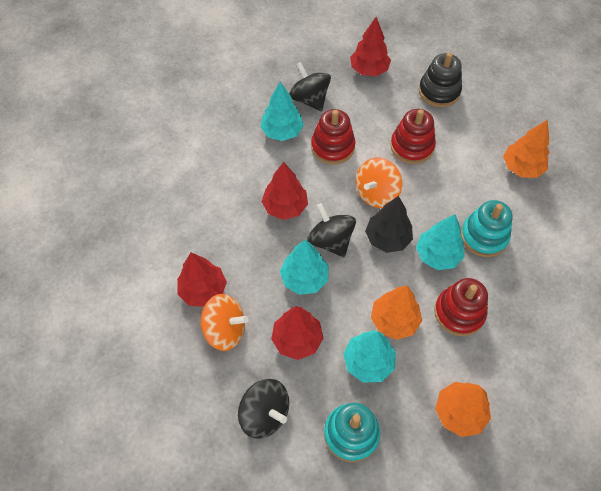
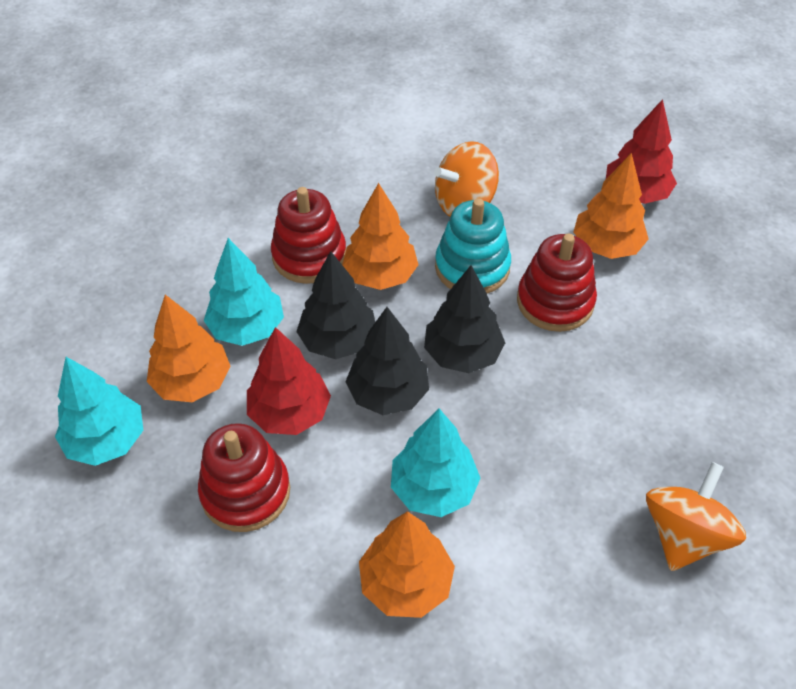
black spinning top: [238,379,289,439] [289,62,331,111] [308,203,356,257] = 3 -> none = 0
black stacking toy: [419,52,462,107] = 1 -> none = 0
black tree: [365,196,413,253] = 1 -> [297,251,375,359] [345,307,429,415] [424,265,505,373] = 3
orange tree: [371,286,422,340] [435,382,491,437] [503,120,550,178] = 3 -> [147,295,230,402] [342,183,419,290] [359,511,455,618] [574,153,648,259] = 4
red tree: [177,252,227,307] [262,162,308,220] [271,307,323,360] [350,17,391,76] = 4 -> [247,327,331,435] [606,99,677,204] = 2
turquoise stacking toy: [324,403,381,462] [461,200,513,257] = 2 -> [435,198,511,294] = 1
turquoise tree: [260,82,304,141] [280,239,329,295] [343,330,396,383] [416,214,465,270] = 4 -> [55,357,143,466] [204,238,284,346] [391,409,480,517] = 3

